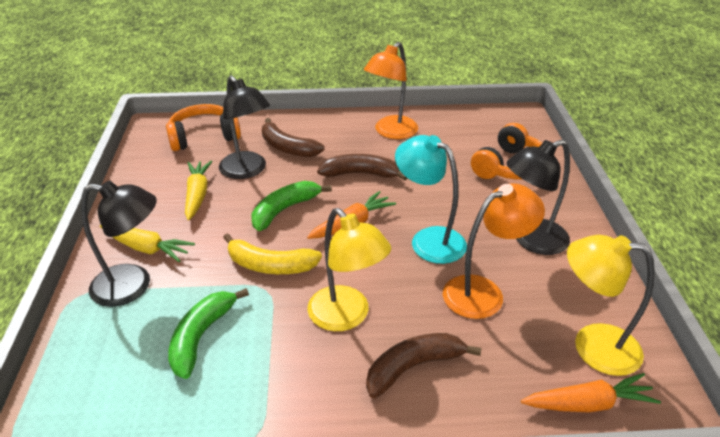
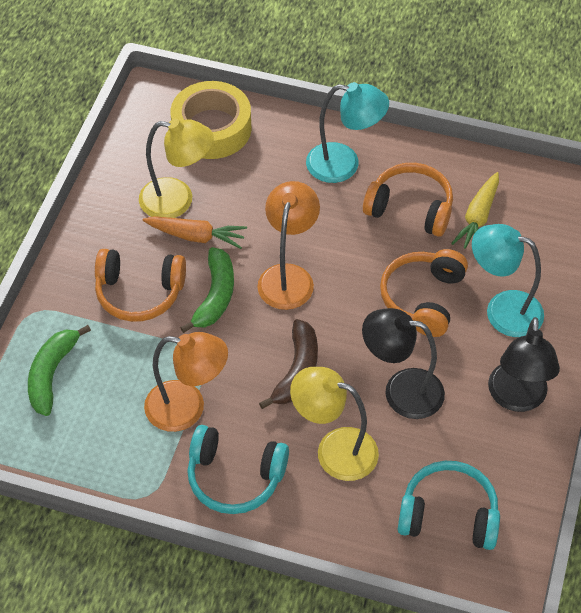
black lamp: [81,181,157,307] [219,75,270,179] [507,140,570,255] = 3 -> [362,308,445,419] [488,317,560,412] = 2
brown banana: [262,118,325,157] [317,154,407,180] [366,333,482,398] = 3 -> [259,319,318,409] = 1
orange carrot: [307,191,396,239] [521,373,661,413] = 2 -> [143,216,247,249] = 1
orange headphones: [166,104,241,151] [471,123,542,179] = 2 -> [95,249,186,322] [363,163,453,237] [380,249,468,337] = 3
turquoise headphones: none = 0 -> [187,425,289,514] [398,461,500,550] = 2
turquoise lamp: [395,135,467,264] = 1 -> [306,82,389,183] [472,224,544,337] = 2
yellow banana: [223,233,322,274] = 1 -> none = 0
yellow carrot: [100,225,195,262] [185,161,212,220] = 2 -> [451,172,499,249] = 1
yellow tape: none = 0 -> [171,81,252,159] = 1

